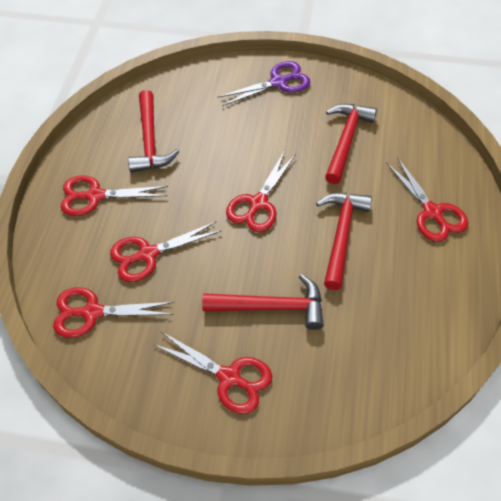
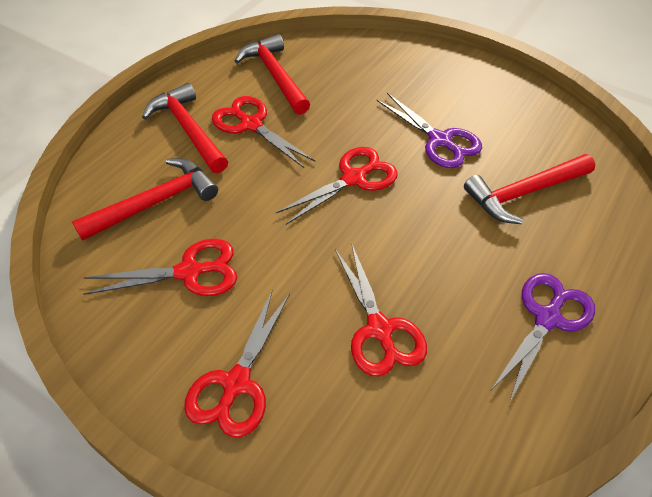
purple scissors: [218,61,310,106] = 1 -> [376,93,482,168] [491,273,595,403] = 2
red scissors: [53,287,174,338] [61,175,168,216] [110,222,222,282] [153,332,272,414] [226,151,296,232] [386,157,468,242] = 6 -> [83,239,237,296] [184,289,290,437] [212,96,315,168] [276,147,398,225] [335,245,427,377] = 5

